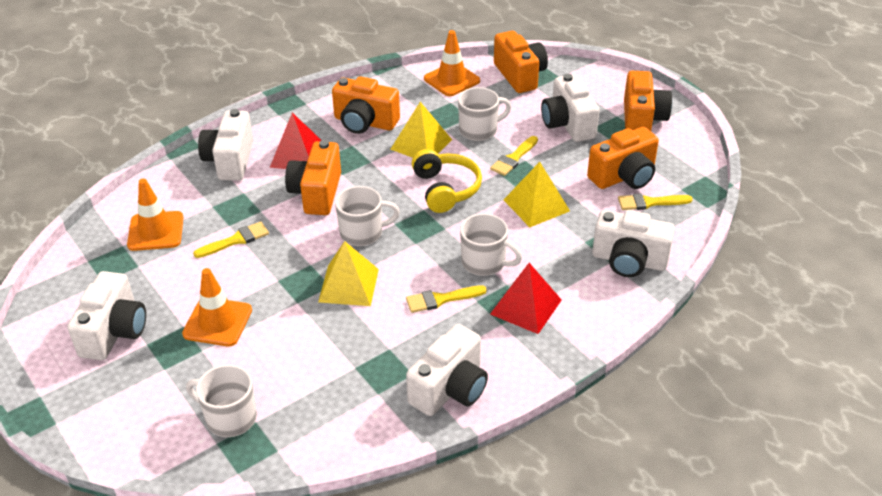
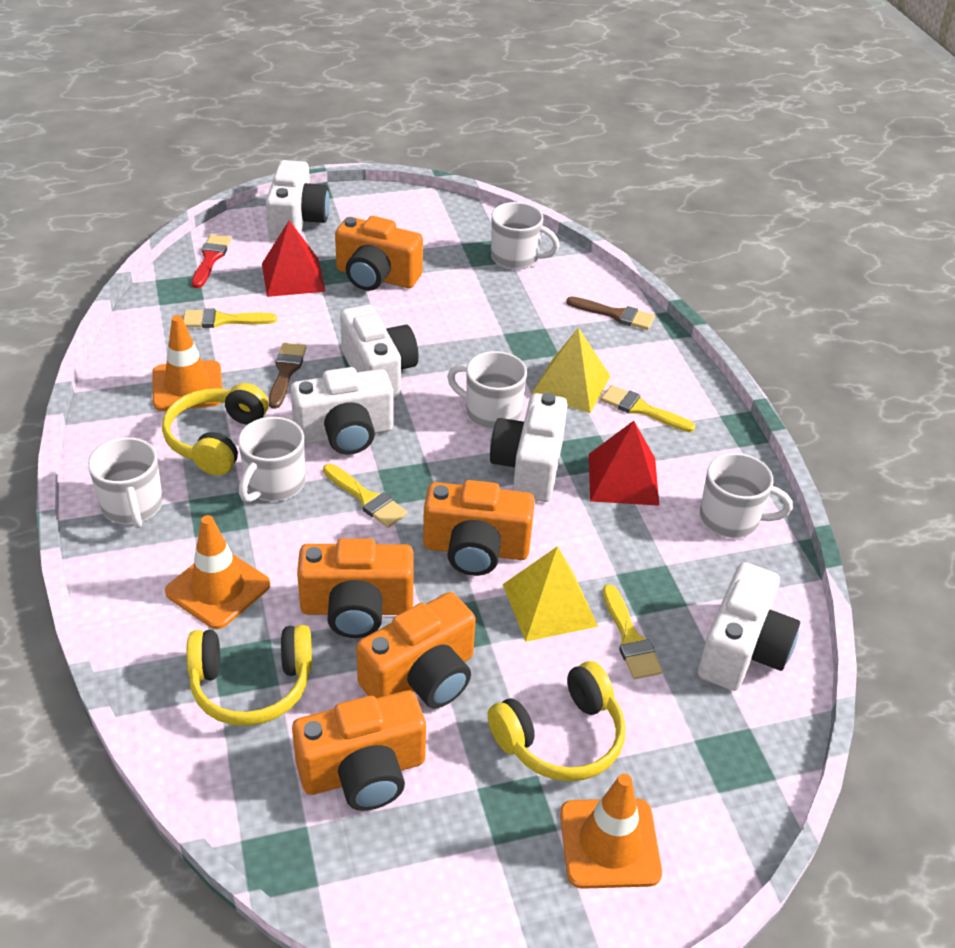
brown brush: none = 0 -> [269,343,306,409] [566,296,655,330] = 2
red brush: none = 0 -> [192,234,231,288] = 1
white mug: [186,365,257,437] [335,186,400,246] [458,87,511,141] [460,213,522,276] = 4 -> [88,437,163,528] [238,417,305,502] [447,351,527,430] [491,202,560,270] [700,453,792,538] = 5
yellow headphones: [412,149,482,213] = 1 -> [162,383,268,476] [186,625,312,726] [488,661,625,781] = 3
yellow pyramid: [318,241,379,306] [391,102,452,158] [504,162,570,227] = 3 -> [503,546,598,642] [531,328,610,413] = 2

